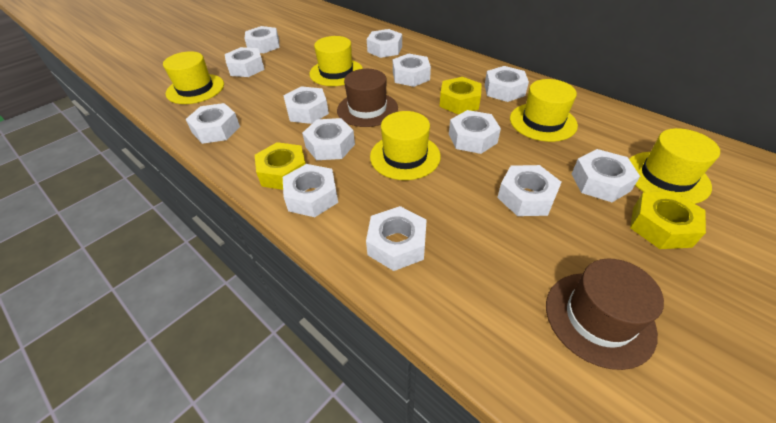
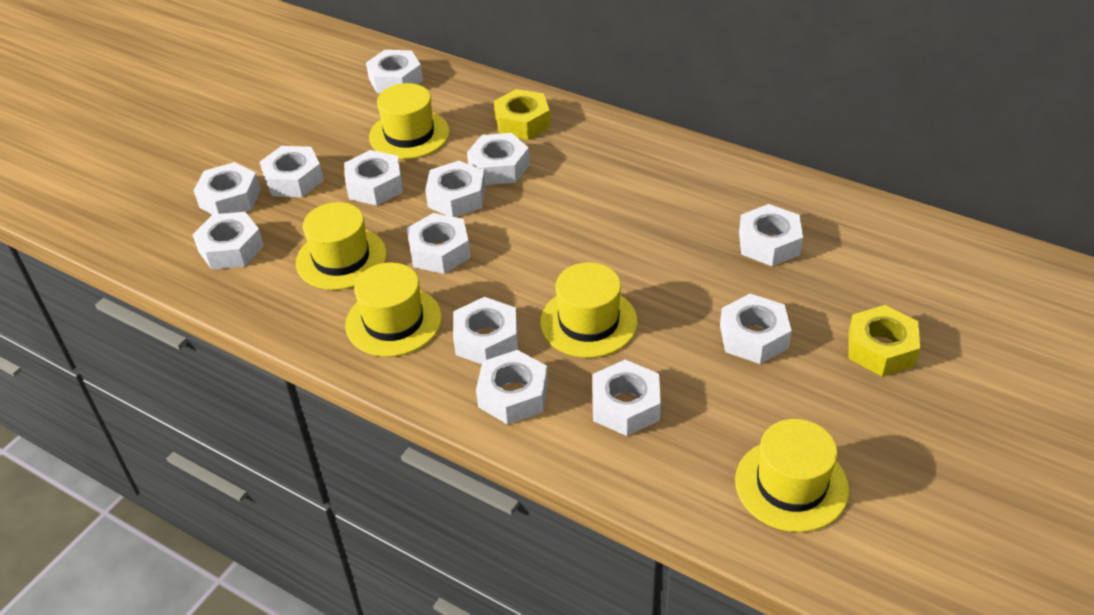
brown hat: [337,69,398,127] [546,259,664,370] = 2 -> none = 0
yellow nut: [255,142,306,190] [439,77,482,114] [630,191,706,249] = 3 -> [494,89,550,140] [848,305,920,376] = 2

